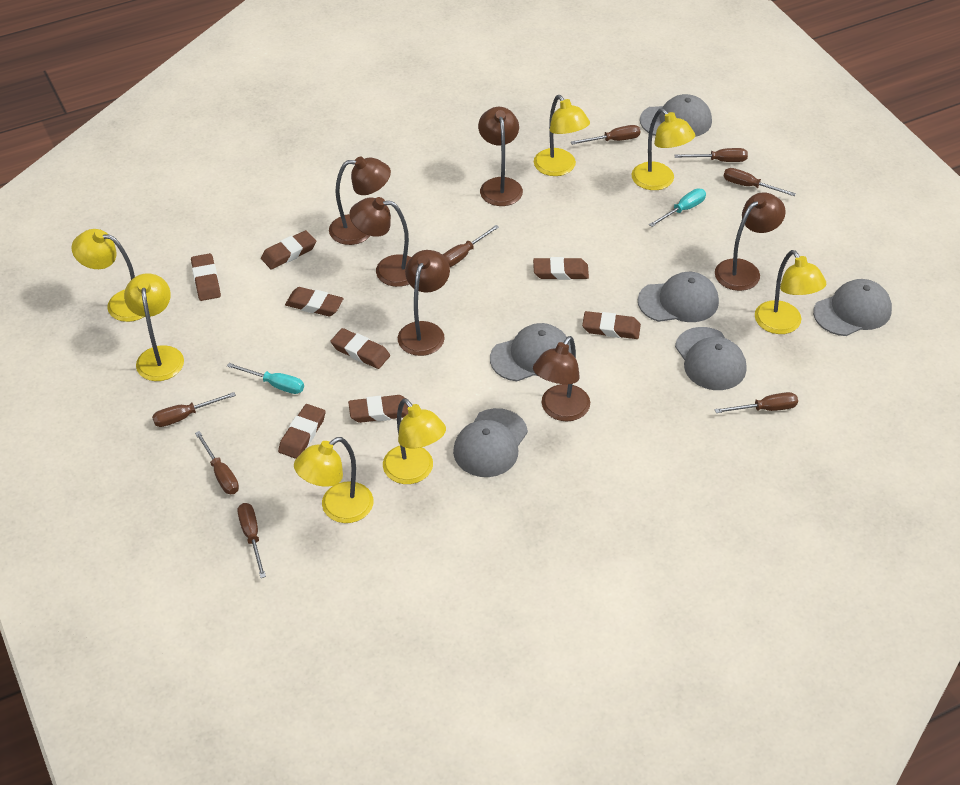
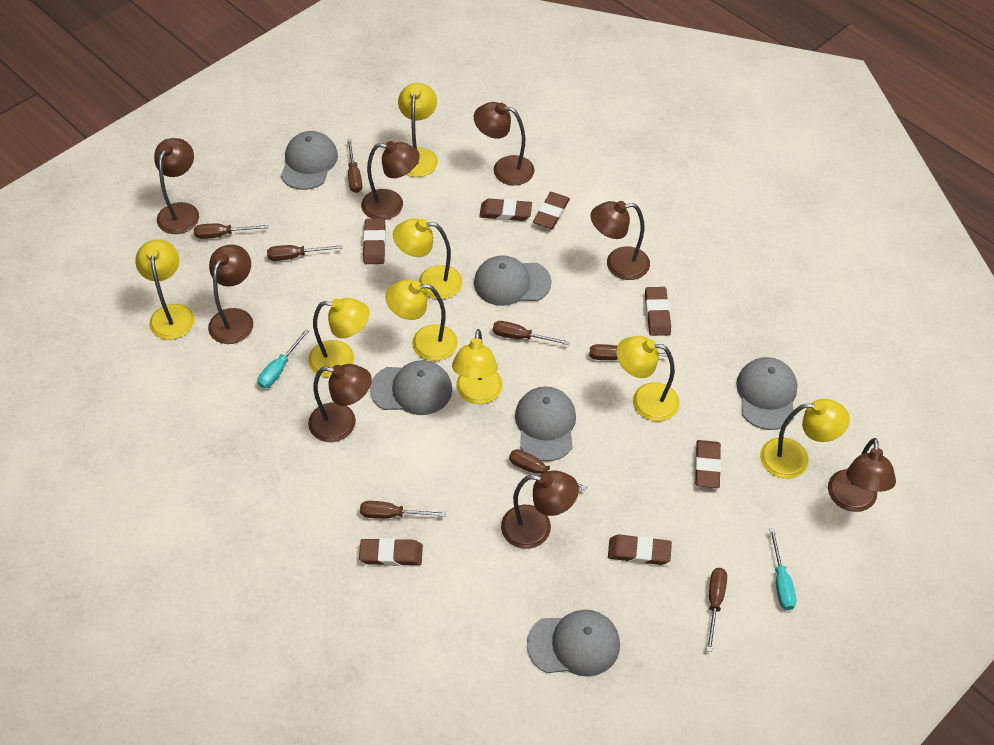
brown eraser: [191,253,221,301] [261,230,316,269] [278,404,326,459] [285,287,344,316] [331,328,390,369] [348,395,408,423] [533,257,589,280] [582,311,641,339] = 8 -> [359,538,423,566] [363,219,386,264] [479,198,532,221] [533,192,570,229] [608,534,672,565] [645,287,671,336] [695,440,721,488] = 7
brown lamp: [329,157,391,245] [349,197,411,287] [398,250,450,356] [478,107,523,206] [533,336,590,421] [715,192,786,291] = 6 -> [154,138,199,234] [208,244,253,344] [308,364,372,442] [361,141,420,220] [474,102,535,185] [501,470,579,549] [590,201,650,280] [828,438,896,512] = 8
yellow lamp: [72,229,144,322] [124,274,184,381] [294,437,373,523] [383,398,446,484] [534,95,590,176] [632,108,695,190] [755,250,826,334] = 7 -> [135,239,195,340] [308,298,370,378] [385,280,458,361] [393,218,462,299] [398,83,438,177] [452,329,502,404] [616,336,680,421] [760,399,850,479] = 8

